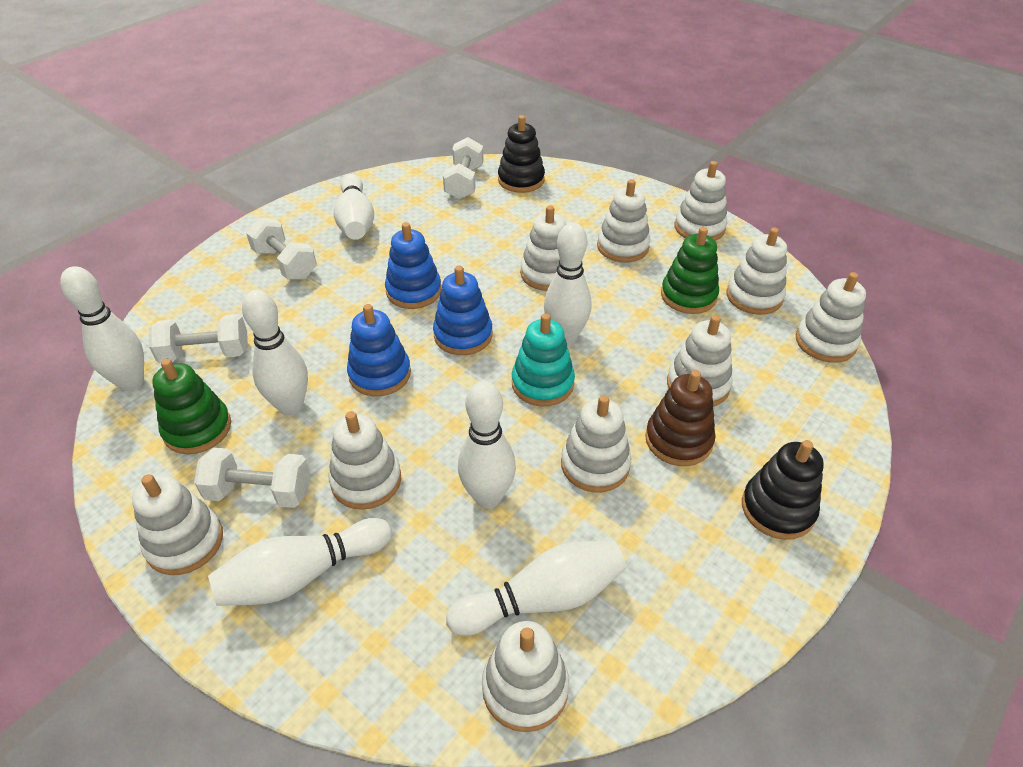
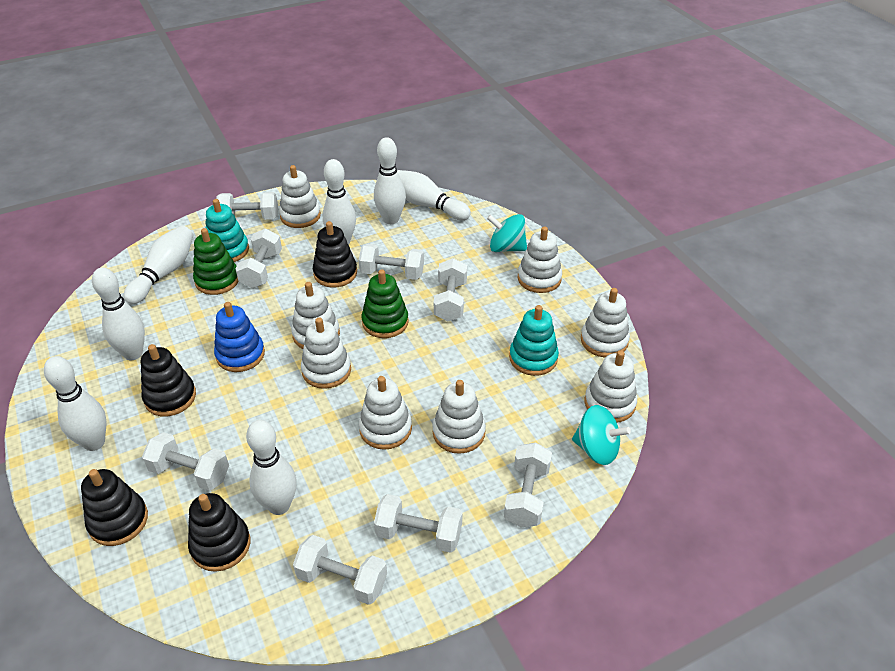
black stacking toy: [498,115,545,193] [742,440,824,540] = 2 -> [81,469,148,546] [141,344,196,416] [188,493,250,572] [313,221,357,287] = 4
blue stacking toy: [347,304,411,396] [385,222,442,309] [433,265,493,355] = 3 -> [214,302,265,372] = 1
brown stacking toy: [645,370,716,466] = 1 -> none = 0
turquoise spinning top: none = 0 -> [487,214,527,252] [572,405,631,465] = 2
turquoise stacking toy: [512,313,575,406] = 1 -> [205,199,249,262] [509,305,559,376] = 2
white dumbbell: [149,314,248,363] [194,448,310,508] [246,218,317,280] [443,137,484,200] = 4 -> [142,432,229,491] [216,192,278,220] [235,229,282,288] [293,535,387,605] [359,244,424,280] [374,494,462,553] [434,258,467,321] [504,442,552,527] = 8
white stacking toy: [132,474,223,575] [329,411,401,510] [482,621,569,732] [520,205,566,291] [561,395,631,492] [597,179,650,262] [667,315,733,407] [674,161,727,241] [726,228,787,315] [796,272,866,363] = 10 -> [279,165,321,228] [291,282,340,349] [301,317,351,389] [359,376,412,450] [433,380,486,454] [518,226,562,293] [581,288,630,357] [585,350,637,423] = 8

